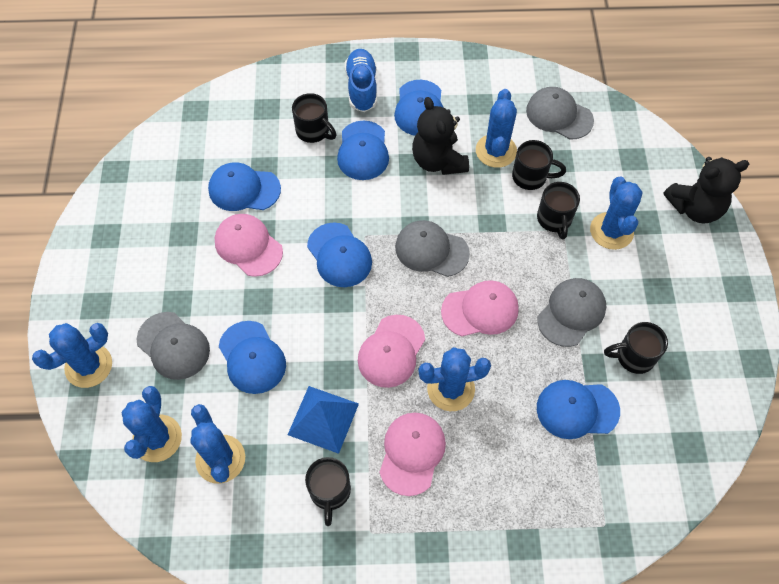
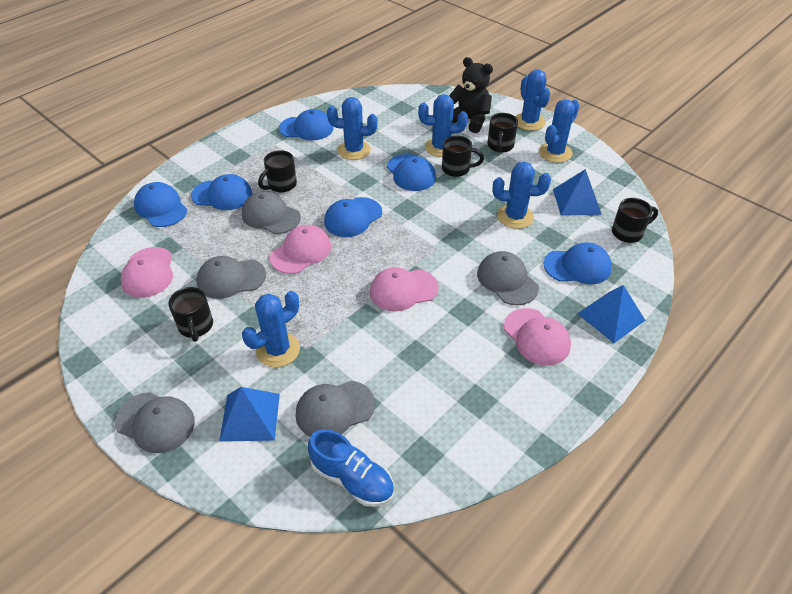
black teddy bear: [412,97,469,175] [663,157,749,223] = 2 -> [449,57,493,133] = 1
blue pyramid: [288,386,359,454] = 1 -> [219,387,280,442] [553,169,602,216] [577,285,646,343] = 3
grey cap: [137,312,210,380] [395,220,470,277] [526,87,594,139] [537,278,606,347] = 4 -> [115,392,195,453] [196,256,266,299] [242,191,301,234] [296,381,375,437] [477,251,539,305] = 5

